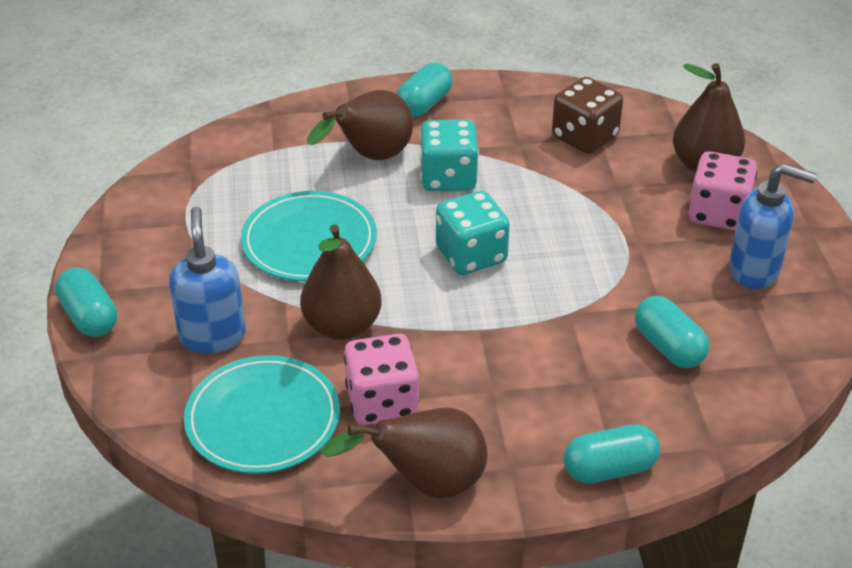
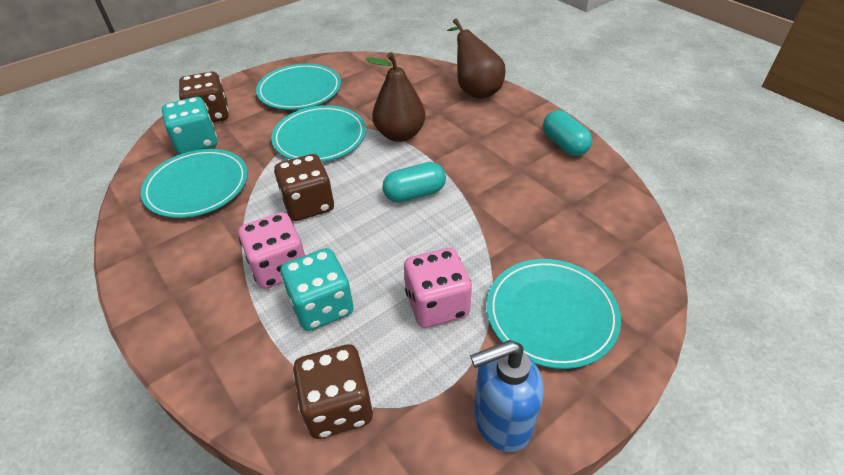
blue soap dispenser: [169,207,246,354] [729,163,817,289] = 2 -> [470,340,544,452] = 1
brown dice: [552,77,623,154] = 1 -> [179,72,229,122] [274,154,334,221] [293,344,373,439] = 3
brown pear: [300,224,382,340] [307,90,413,160] [321,408,488,499] [673,63,745,173] = 4 -> [366,52,425,142] [447,18,505,99] = 2
turquoise capsule: [55,267,117,337] [397,63,453,117] [564,424,660,484] [635,296,709,368] = 4 -> [382,162,446,203] [543,110,592,156] = 2
turquoise plate: [184,355,340,474] [241,191,377,281] = 2 -> [141,149,248,218] [256,64,341,110] [271,105,366,162] [487,259,621,369] = 4

